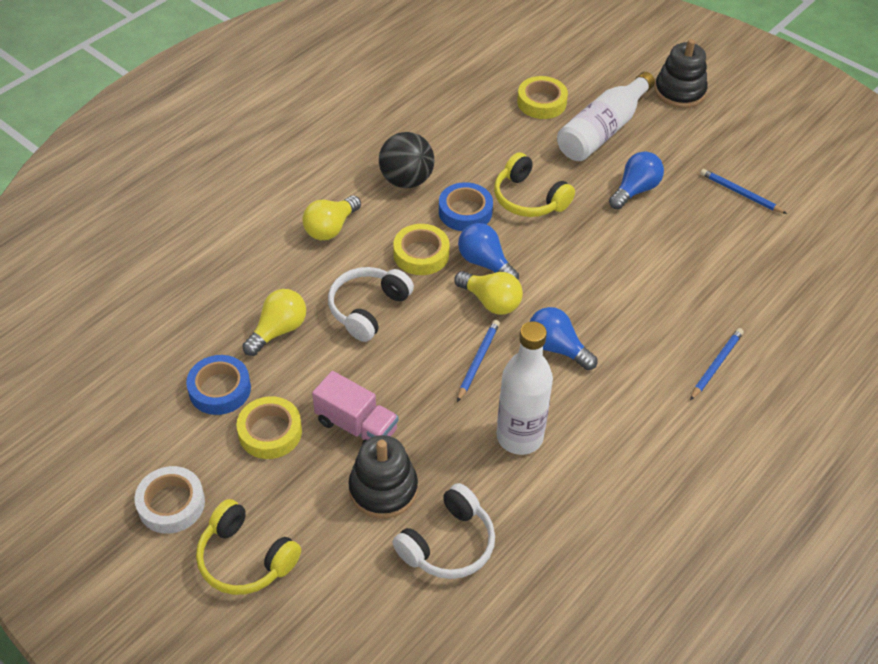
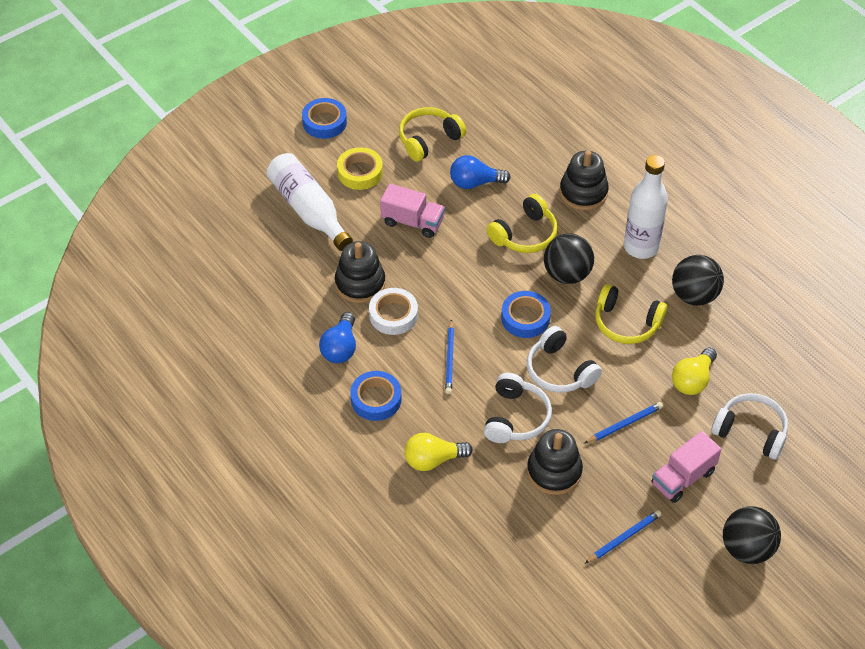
black ball: [379,132,434,188] = 1 -> [544,234,594,284] [672,255,724,306] [723,506,781,564] = 3
black stacking toy: [348,435,418,519] [655,39,708,108] = 2 -> [335,241,385,303] [527,429,583,495] [560,150,609,210] = 3
blue light bulb: [458,223,519,280] [530,307,597,370] [609,151,664,210] = 3 -> [319,312,356,363] [450,155,511,189] = 2
blue tape: [186,355,251,415] [439,182,493,231] = 2 -> [302,98,347,139] [350,371,401,421] [501,291,551,338] = 3
pink truck: [312,371,399,445] = 1 -> [380,184,445,238] [651,431,722,503] = 2
white headphones: [328,267,414,342] [392,483,495,579] = 2 -> [484,373,552,443] [527,326,602,393] [711,393,788,460] = 3
yellow headphones: [196,499,301,595] [494,152,575,217] = 2 -> [399,107,466,162] [487,194,558,253] [595,284,667,344] = 3
yellow light bulb: [242,289,306,356] [302,195,361,240] [454,271,523,315] = 3 -> [404,433,473,471] [672,348,717,395] = 2
yellow tape: [236,396,302,459] [393,224,450,275] [517,76,568,119] = 3 -> [337,147,383,190] = 1

